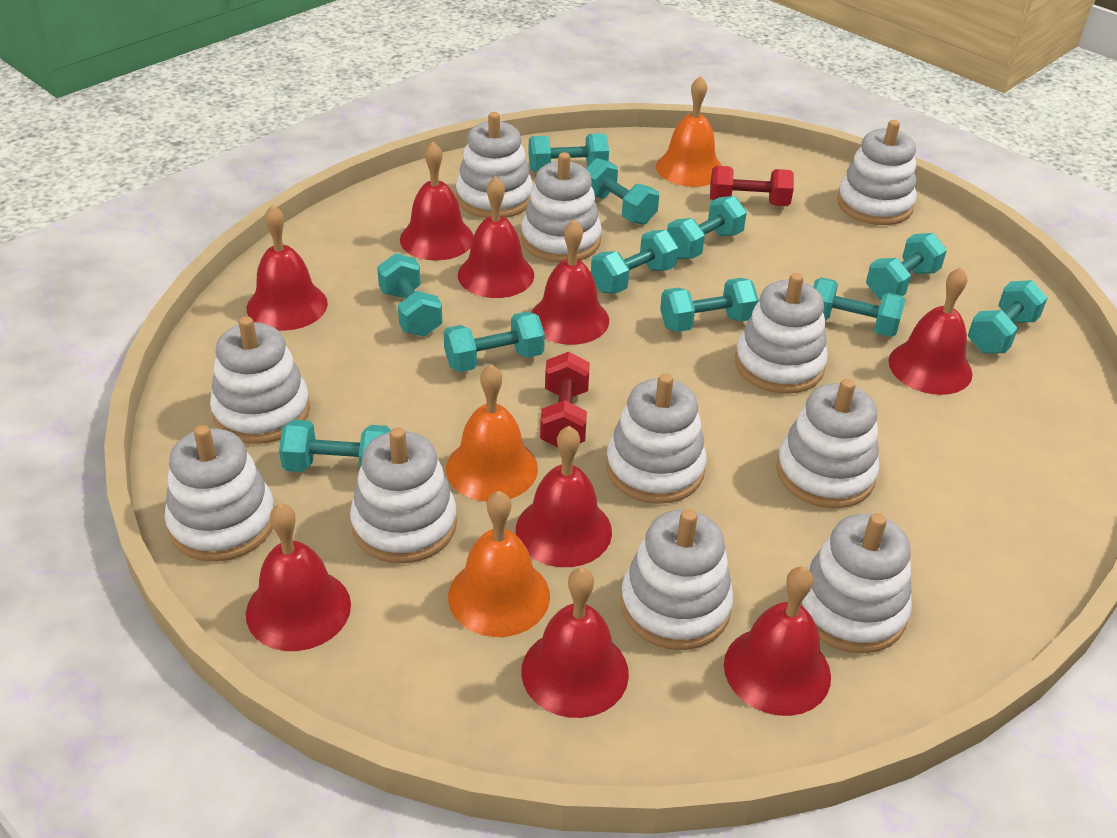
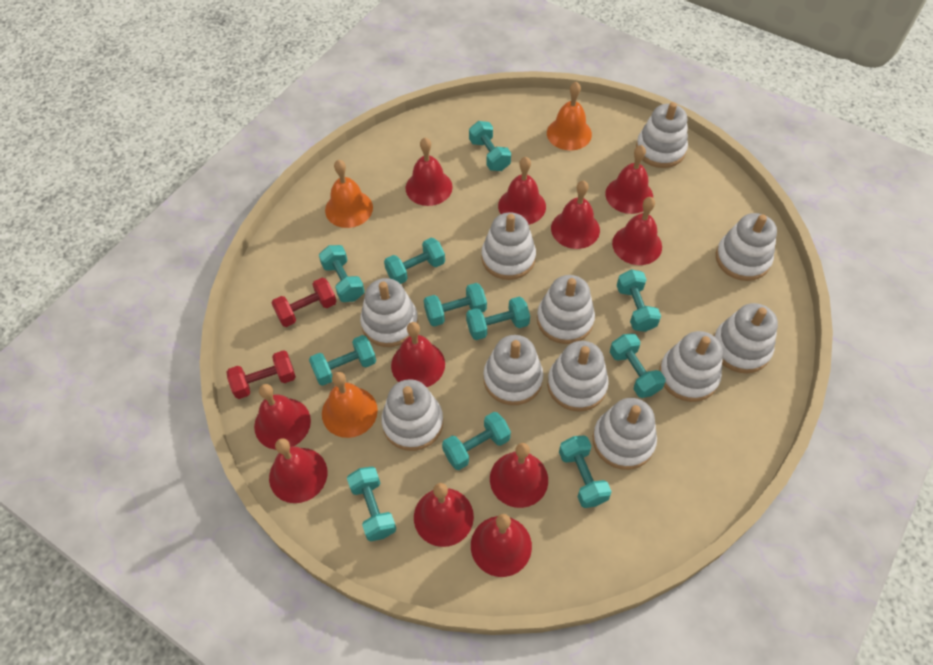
red bell: [246,503,351,651] [247,205,328,331] [400,142,474,260] [458,176,534,298] [516,426,612,567] [521,567,629,718] [531,219,609,345] [724,566,831,716] [888,267,973,395] = 9 -> [254,384,311,450] [269,438,327,503] [391,322,445,387] [406,137,453,206] [414,483,474,547] [471,514,532,577] [490,443,548,508] [498,157,546,225] [551,180,600,249] [605,145,653,214] [612,197,662,265] = 11

